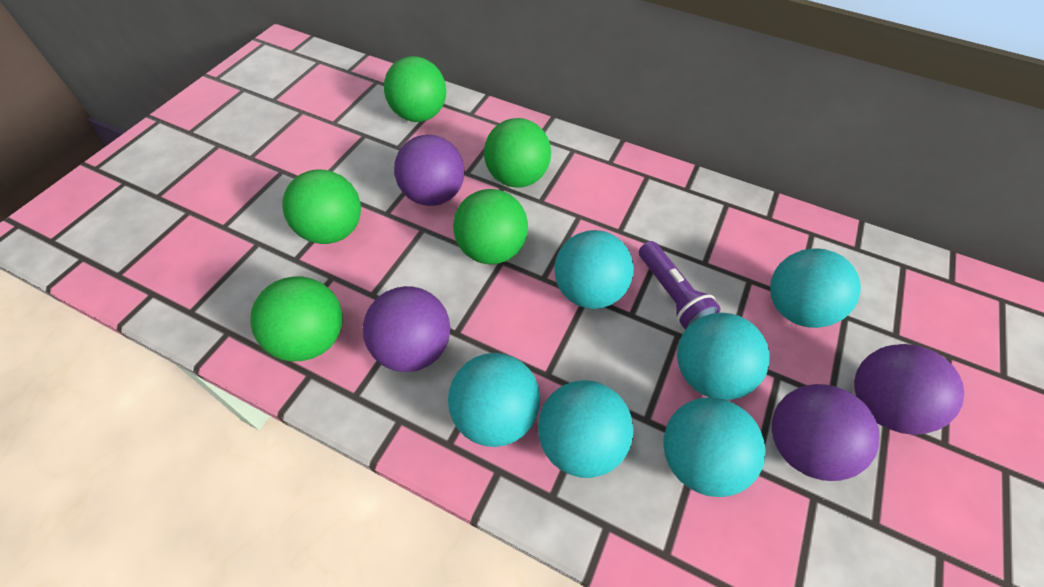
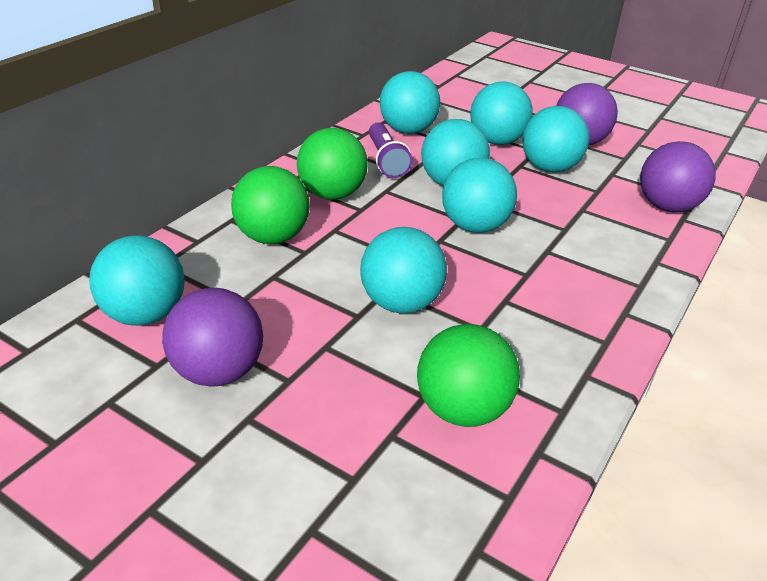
green ball: [250,276,343,361] [282,169,361,244] [384,56,446,122] [453,189,528,264] [484,118,551,188] = 5 -> [231,166,310,244] [297,128,368,200] [417,324,520,427] = 3
purple ball: [363,286,450,372] [394,135,465,206] [772,384,880,481] [854,344,964,435] = 4 -> [162,288,263,386] [556,83,618,145] [640,141,716,212] = 3
turquoise ball: [448,353,540,447] [538,380,633,478] [554,230,634,309] [663,397,766,497] [677,313,770,400] [770,248,861,328] = 6 -> [89,235,185,326] [360,227,447,313] [380,71,440,134] [421,119,490,186] [442,158,517,233] [470,81,533,145] [522,106,589,173] = 7

